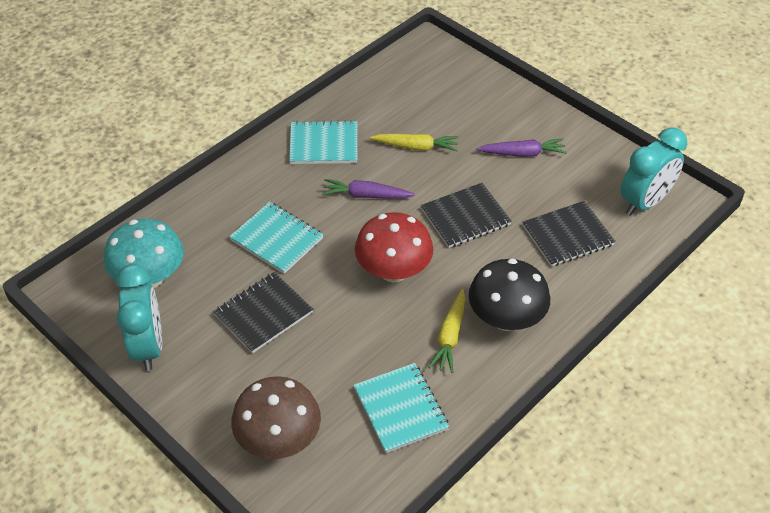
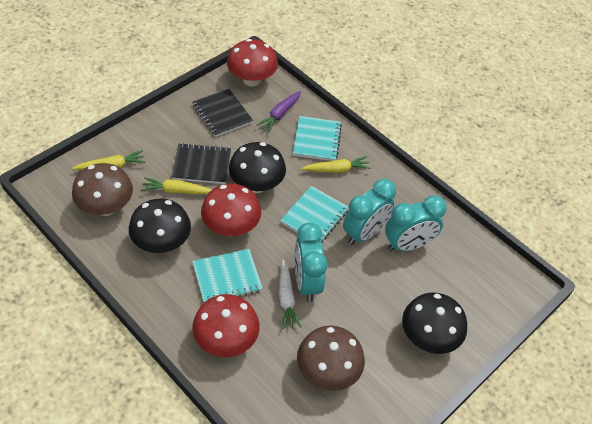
black mushroom: [469,259,550,331] = 1 -> [129,199,191,253] [229,142,286,193] [402,292,467,354] = 3
black notebook: [213,272,313,353] [421,183,512,248] [522,201,616,267] = 3 -> [172,143,231,184] [192,89,253,137] = 2
brown mushroom: [231,376,321,459] = 1 -> [72,163,133,216] [297,326,365,391] = 2
purple carrot: [322,179,415,199] [476,138,567,157] = 2 -> [256,91,301,132] = 1
red mushroom: [355,212,433,282] = 1 -> [192,294,260,357] [201,184,261,236] [227,39,278,87] = 3
turquoise clock: [116,264,162,371] [621,127,687,216] = 2 -> [294,222,328,302] [343,179,396,245] [385,195,447,252] = 3
turquoise mushroom: [104,219,184,288] = 1 -> none = 0
white carrot: none = 0 -> [279,260,301,329] = 1
yellow carrot: [370,134,459,151] [428,289,465,373] = 2 -> [72,150,146,170] [141,177,212,194] [301,156,371,173] = 3

